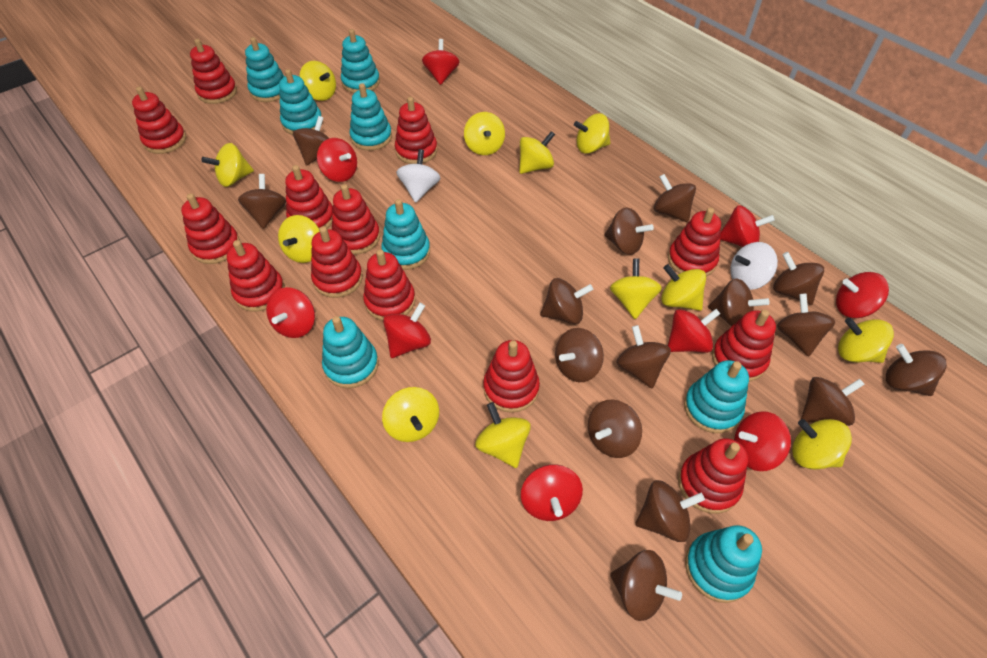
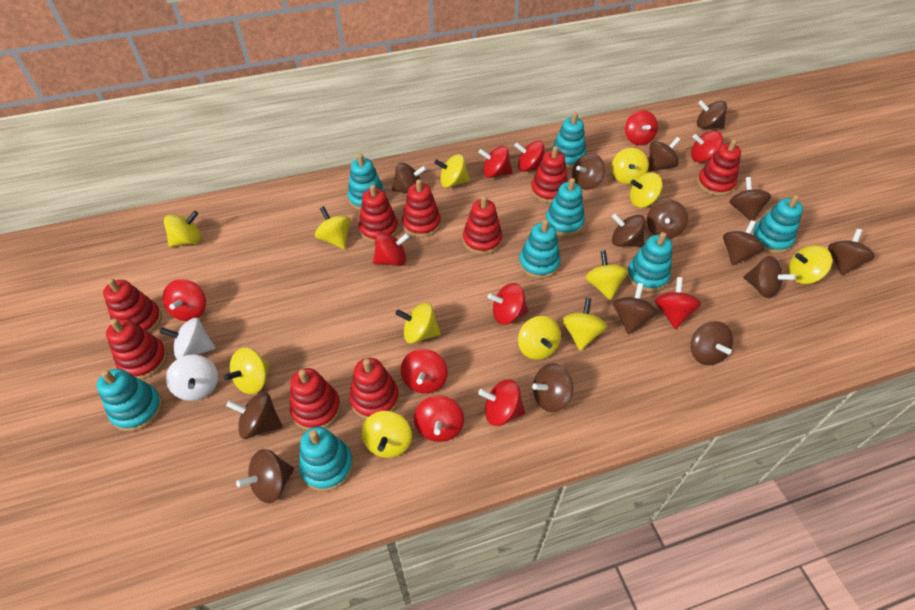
red spinning top: [266,287,315,338] [317,138,357,182] [383,303,431,358] [422,39,460,85] [521,464,583,521] [668,309,721,353] [720,205,775,247] [734,411,791,471] [836,272,889,318] = 9 -> [163,279,206,321] [373,232,410,266] [401,349,448,394] [414,395,464,442] [478,146,513,178] [478,379,525,426] [488,283,528,325] [514,140,545,172] [625,110,658,145] [655,277,701,329] [691,131,723,162] = 11
red stacking toy: [132,87,186,154] [181,193,240,264] [190,39,237,104] [227,240,285,312] [285,165,333,229] [311,226,363,298] [332,184,380,255] [363,250,416,321] [395,97,437,164] [483,340,540,413] [668,208,721,277] [678,438,748,514] [712,310,776,382] = 13 -> [103,278,162,333] [106,319,168,380] [290,368,341,430] [349,358,399,419] [359,184,398,243] [402,179,441,238] [463,196,502,255] [531,146,568,203] [697,139,741,196] = 9

